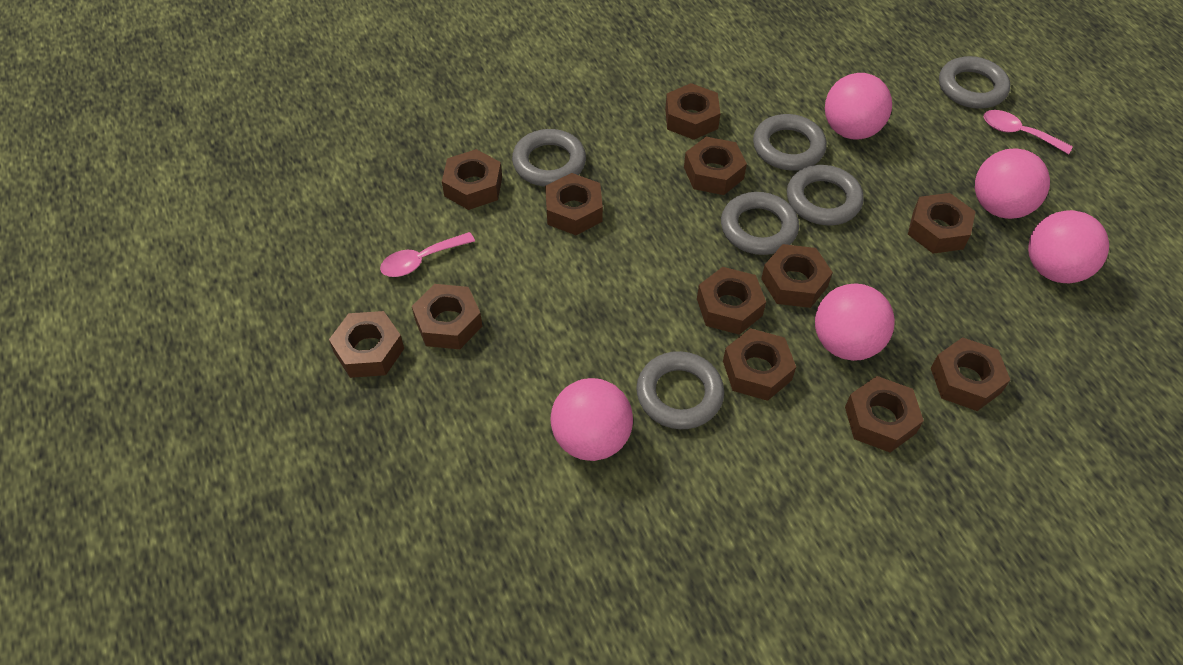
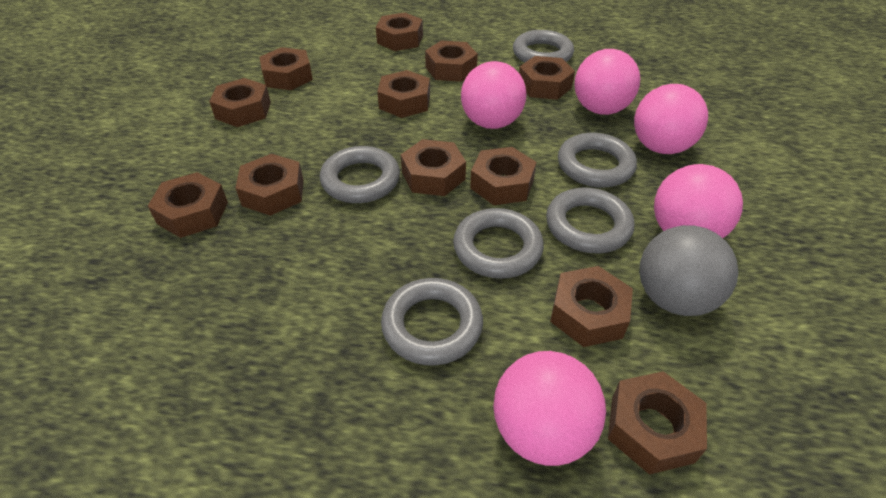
grey ball: none = 0 -> [639,225,739,316] = 1
pink spoon: [380,232,475,277] [984,110,1073,154] = 2 -> none = 0

